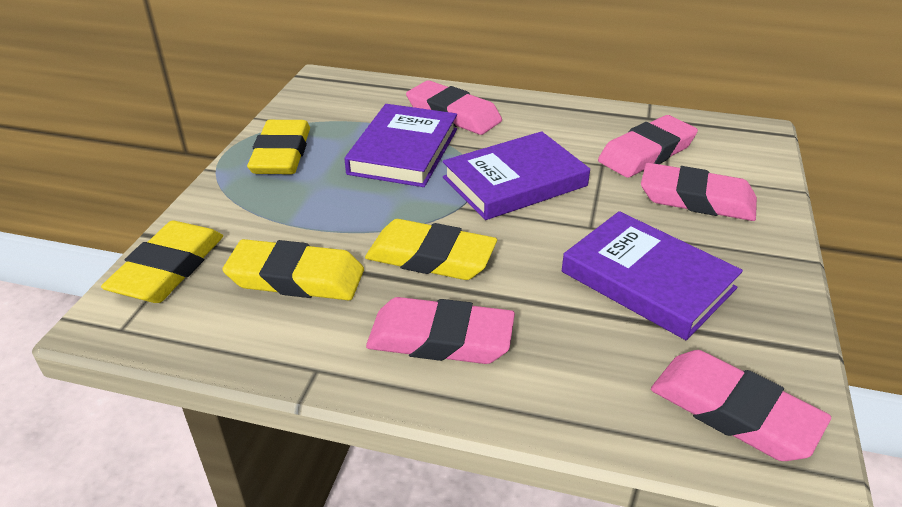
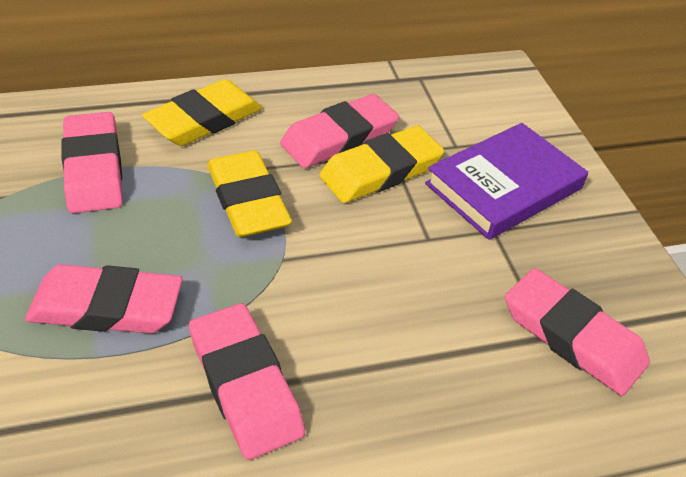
purple book: [344,104,457,187] [443,131,590,220] [562,211,743,340] = 3 -> [425,123,588,240] = 1
yellow eraser: [101,221,223,303] [222,239,364,300] [247,120,310,174] [365,219,497,280] = 4 -> [142,79,262,146] [207,150,292,237] [319,126,444,203] = 3

